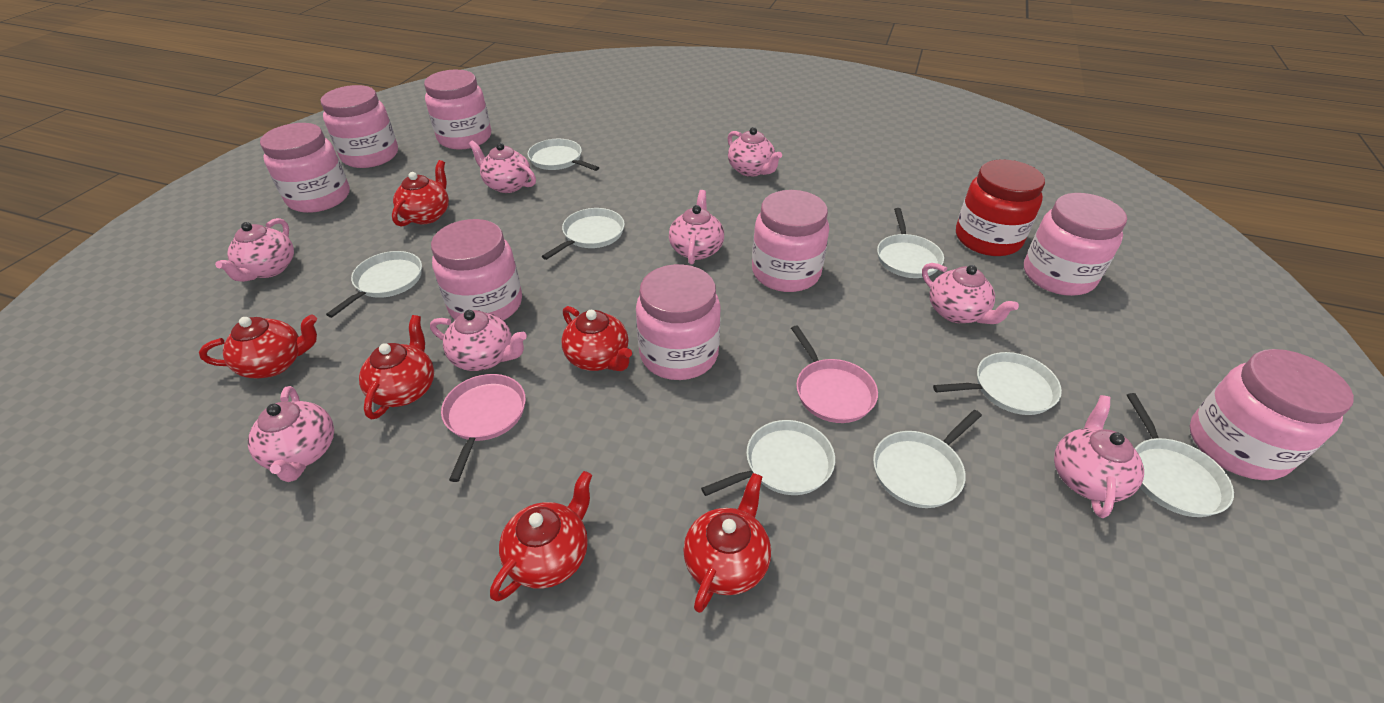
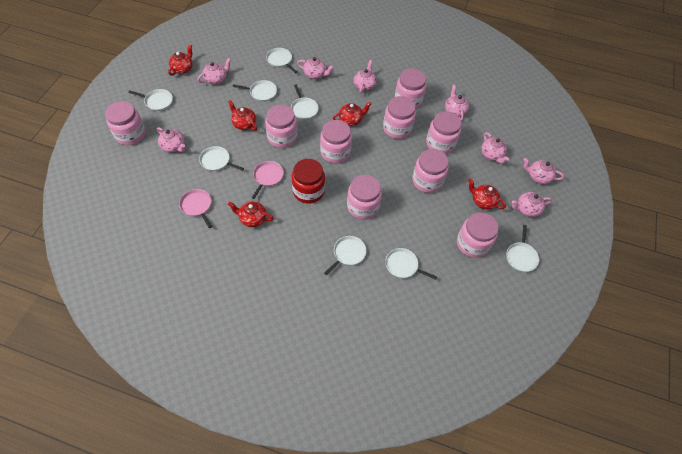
pink jar: [260,123,350,213] [321,85,398,168] [424,70,491,150] [431,219,522,320] [636,264,721,380] [752,190,829,292] [1024,193,1127,296] [1189,349,1354,480] = 8 -> [105,101,146,145] [265,105,298,148] [320,120,352,163] [347,175,382,220] [383,96,416,139] [395,68,426,109] [412,149,449,193] [426,111,461,154] [457,212,499,258] = 9
red teapot: [199,314,317,378] [359,315,434,419] [392,160,449,227] [490,471,592,601] [561,306,632,371] [683,473,771,613] = 6 -> [168,44,193,76] [228,100,257,131] [228,201,274,227] [333,102,371,126] [468,178,506,209] = 5

